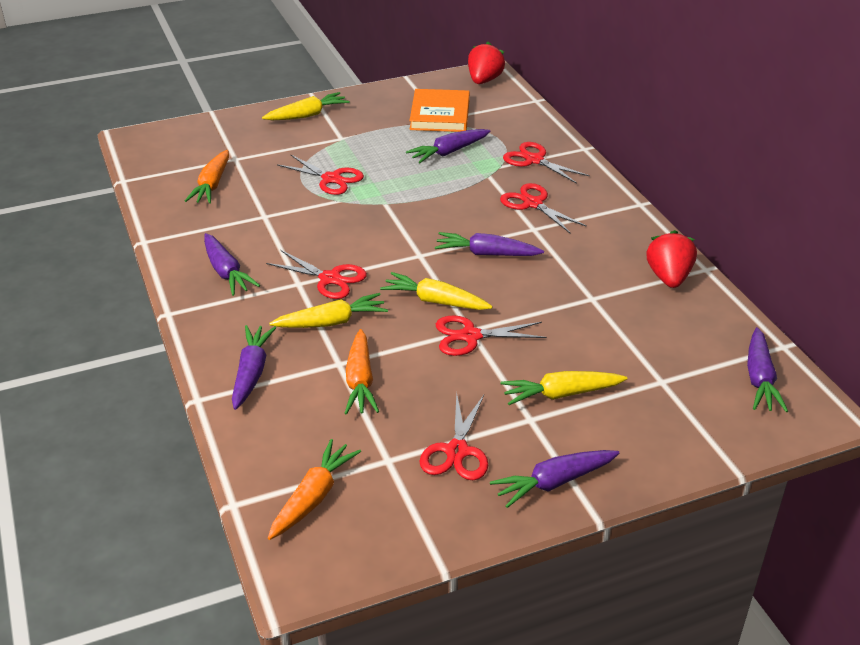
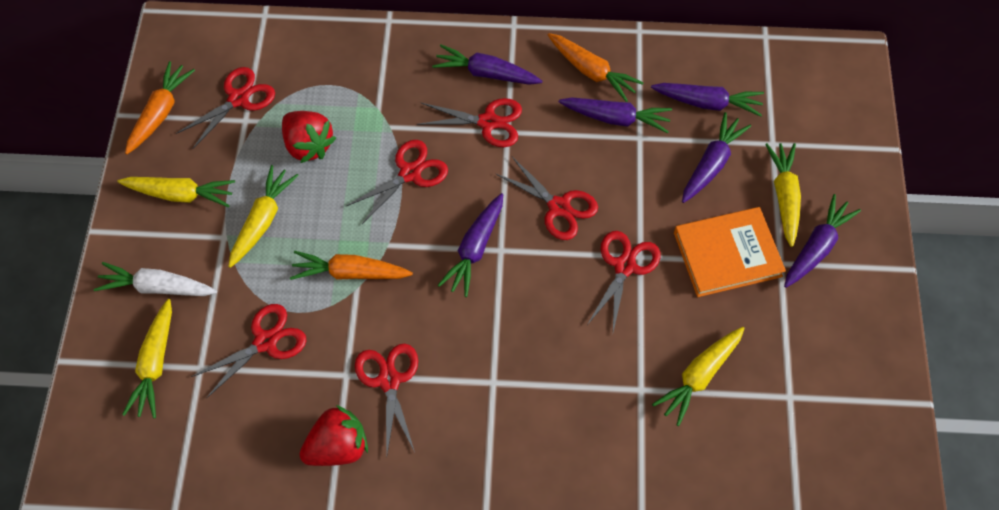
red scissors: [266,250,367,299] [277,154,364,195] [420,394,488,480] [436,315,547,356] [500,183,587,233] [503,142,590,184] = 6 -> [176,67,275,149] [191,304,307,398] [346,140,448,224] [355,344,418,458] [417,98,522,147] [495,157,598,240] [587,231,661,332] = 7
white carrot: none = 0 -> [94,262,217,296] = 1
yellow carrot: [262,92,350,120] [269,293,388,328] [380,272,493,310] [501,371,628,405] = 4 -> [118,177,235,207] [122,299,172,419] [228,165,299,268] [652,327,745,426] [765,143,801,247] = 5

